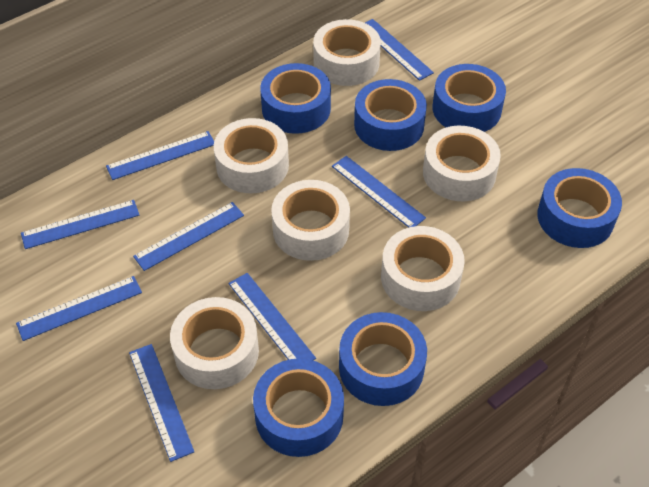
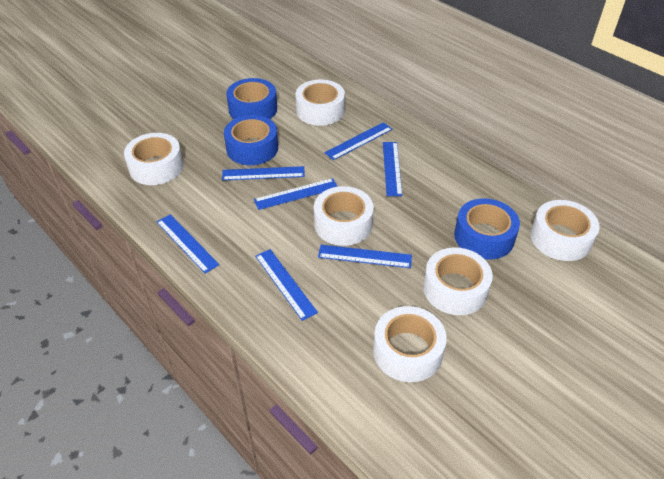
blue ruler: [16,276,142,341] [21,200,139,249] [106,131,214,180] [129,344,194,462] [133,202,244,271] [229,273,316,360] [332,156,426,227] [365,19,434,81] = 8 -> [157,214,220,274] [222,166,305,181] [254,178,338,210] [255,249,318,321] [318,245,412,268] [324,122,393,160] [383,142,402,196] = 7
blue tape: [253,358,344,457] [260,63,331,134] [339,312,427,406] [354,79,427,151] [432,64,506,132] [537,168,622,248] = 6 -> [224,115,278,165] [226,78,277,119] [454,198,520,260] = 3

